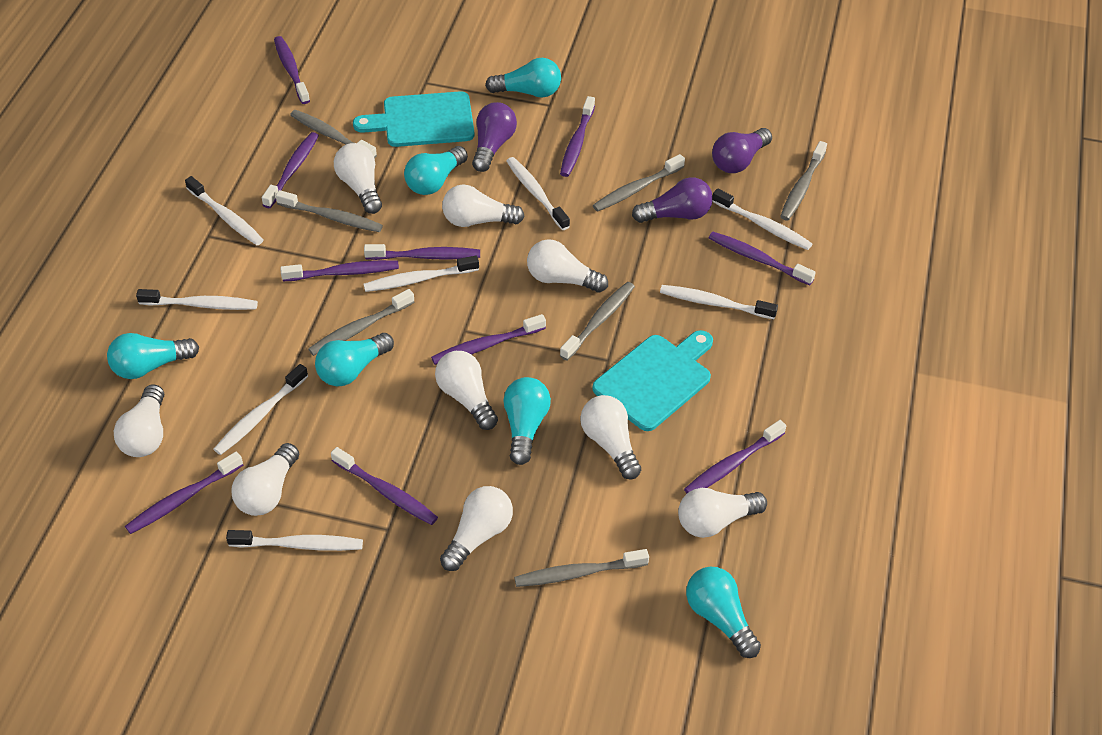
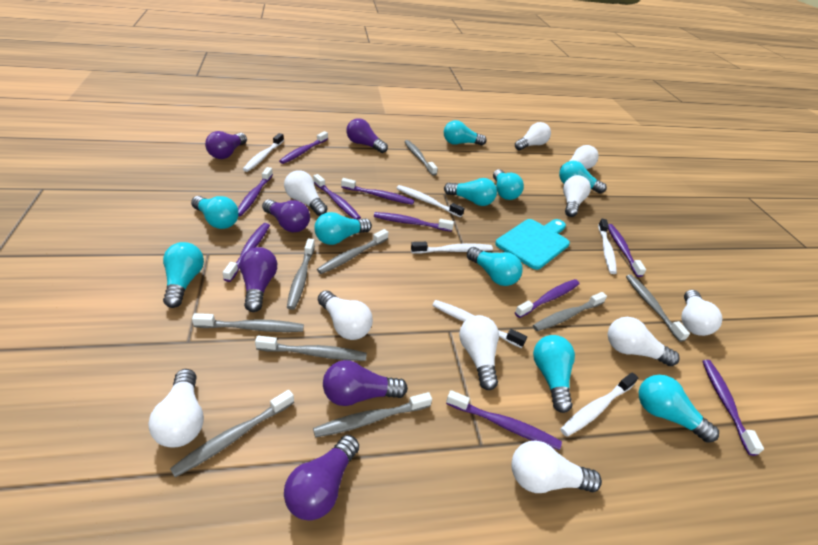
grey toothbrush: [276,190,383,232] [290,110,377,159] [308,289,414,356] [514,549,649,587] [560,282,635,361] [593,154,685,211] [780,141,827,220] = 7 -> [170,390,294,477] [192,313,304,332] [255,336,367,361] [287,238,315,310] [313,392,432,438] [317,229,389,274] [404,140,438,176] [533,292,607,331] [626,274,690,342] = 9
purple light bulb: [472,102,517,172] [632,177,713,223] [712,128,772,173] = 3 -> [205,131,247,159] [239,247,277,312] [262,199,310,232] [284,435,359,521] [323,360,408,406] [347,118,388,153] = 6
turquoise cutting board: [353,91,474,147] [593,330,713,431] = 2 -> [495,219,570,270] = 1
turquoise light bulb: [107,333,199,379] [315,333,394,386] [404,146,468,195] [485,58,561,98] [503,377,551,465] [686,567,761,658] = 6 -> [163,242,204,308] [191,196,239,229] [314,212,372,245] [444,120,487,145] [444,178,497,206] [467,247,523,286] [493,169,524,200] [533,335,575,413] [559,161,607,194] [639,375,719,443] = 10
white light bulb: [114,384,164,457] [231,443,299,516] [334,143,382,214] [435,351,498,430] [440,486,513,571] [442,184,525,227] [527,239,608,293] [580,395,641,480] [678,488,767,538] = 9 -> [148,369,204,448] [284,170,328,216] [318,290,373,340] [459,315,499,390] [511,440,602,493] [515,122,551,150] [560,145,599,169] [563,175,591,217] [608,317,679,366] [681,290,722,336] = 10
white toothbrush: [136,289,258,310] [185,176,263,245] [214,364,308,455] [226,530,363,551] [364,256,479,292] [506,157,570,230] [660,285,778,319] [712,188,812,250] = 8 -> [243,133,284,172] [397,185,465,217] [411,242,493,254] [432,300,527,348] [560,372,638,436] [598,219,617,274] = 6

